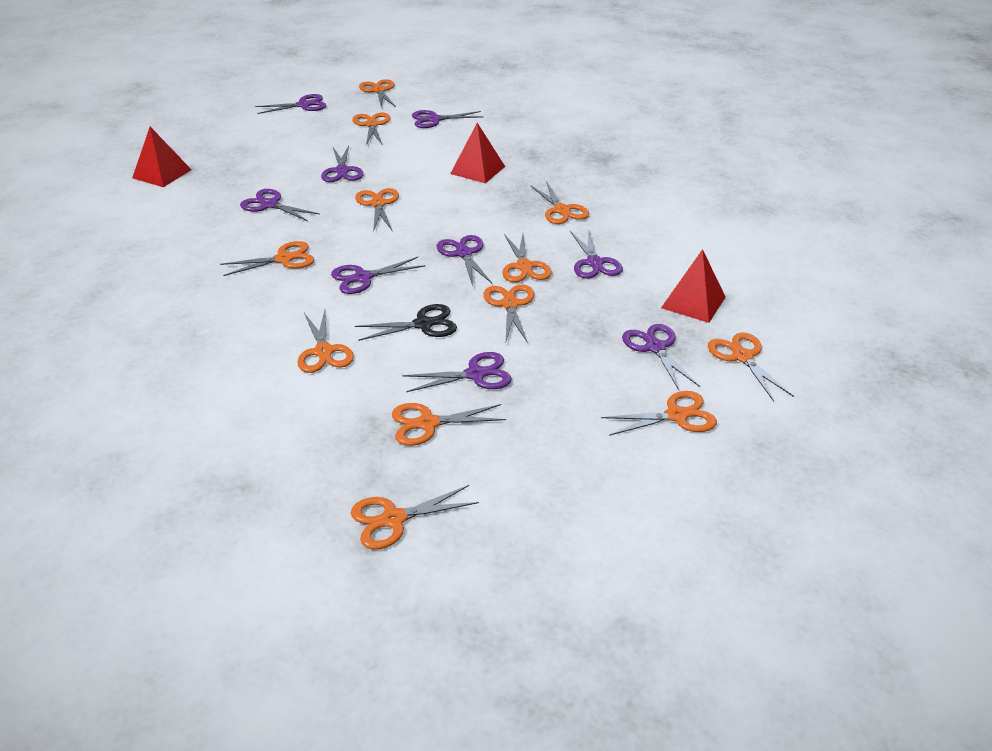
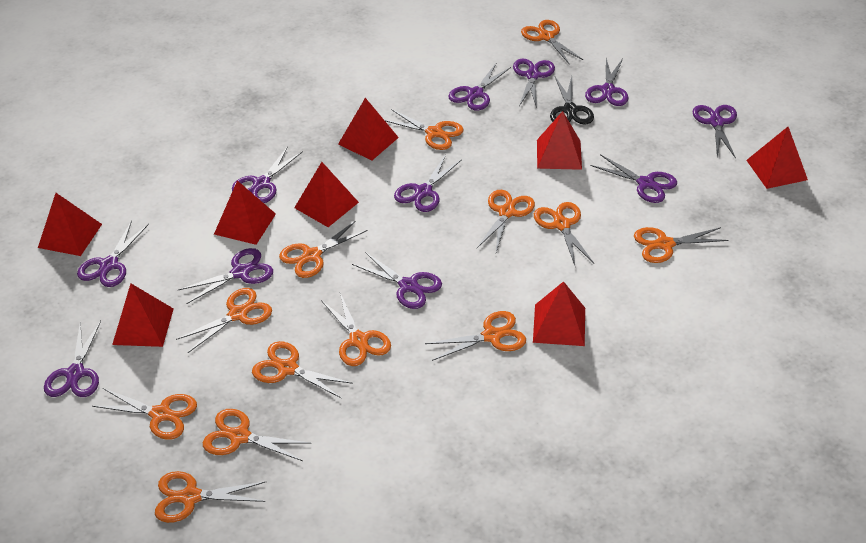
orange scissors: [220,241,314,276] [297,310,354,373] [351,485,479,550] [352,112,391,145] [355,188,399,232] [359,79,396,107] [392,403,506,446] [483,285,534,343] [502,234,552,282] [530,181,589,224] [601,391,717,436] [708,332,794,401] = 12 -> [92,388,197,440] [155,471,266,523] [176,288,272,353] [203,409,311,461] [252,341,353,399] [279,221,367,278] [321,293,391,366] [385,109,463,150] [425,311,526,361] [477,190,535,252] [521,20,583,64] [534,202,594,265] [634,227,728,263] = 13
purple scissors: [240,189,320,221] [255,94,326,114] [321,145,364,182] [331,257,425,294] [402,352,512,392] [412,110,484,128] [437,235,492,286] [570,230,623,279] [622,324,700,390] = 9 -> [44,321,101,397] [77,220,149,287] [178,248,273,304] [232,146,303,203] [352,252,442,309] [394,154,462,212] [448,63,511,111] [513,59,555,108] [585,58,629,106] [590,154,677,203] [693,105,737,158] = 11
red pyramid: [132,127,192,187] [450,123,505,183] [661,249,726,323] = 3 -> [38,193,102,256] [112,284,173,347] [214,181,276,245] [294,162,359,227] [338,98,399,160] [533,281,585,346] [537,111,582,170] [746,127,808,189] = 8

